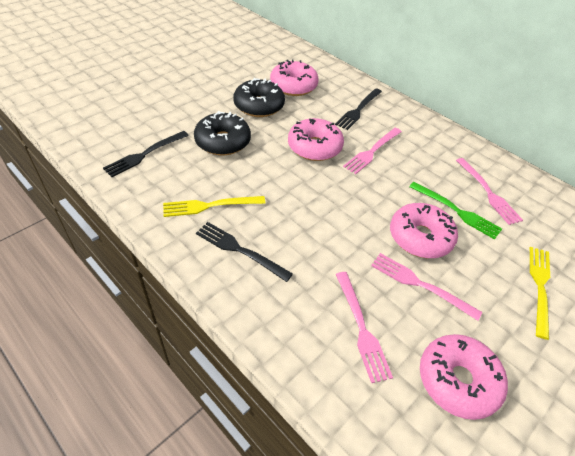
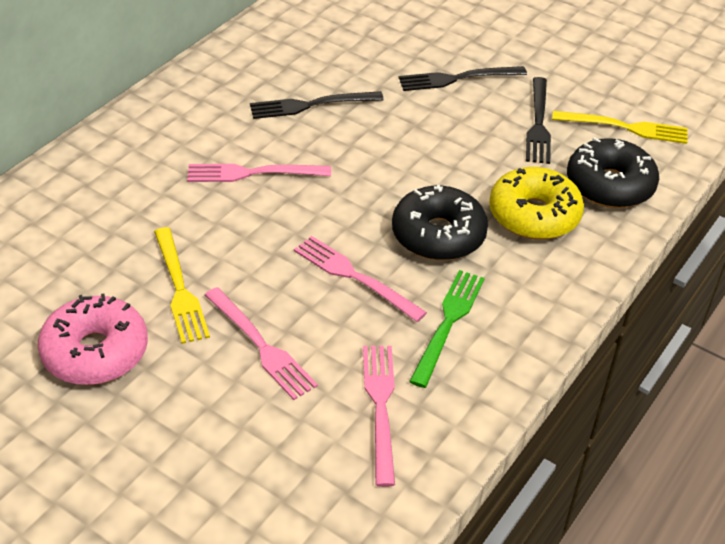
pink donut: [270,60,319,96] [288,118,344,161] [390,203,458,258] [420,334,508,420] = 4 -> [38,294,148,385] = 1
yellow donut: none = 0 -> [489,167,584,240] = 1

